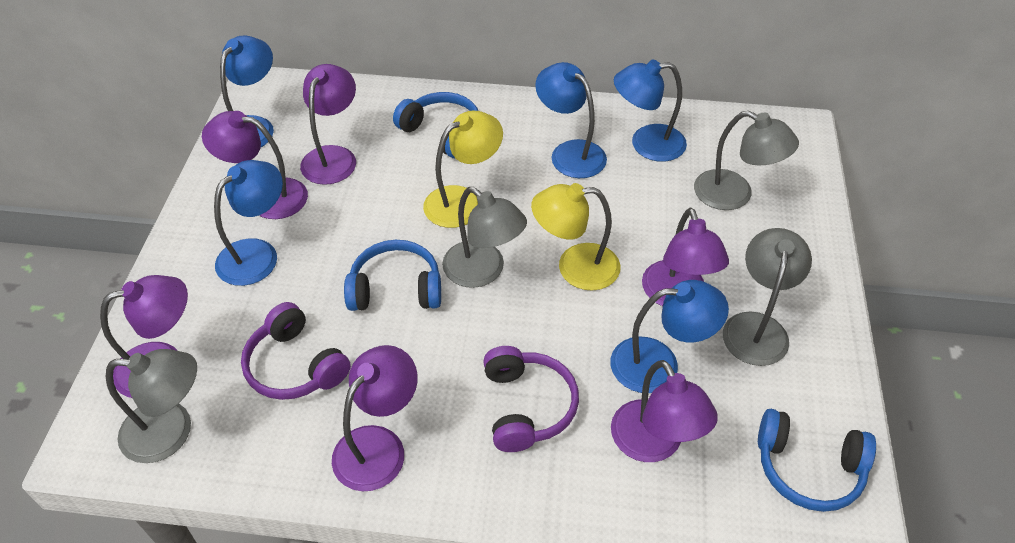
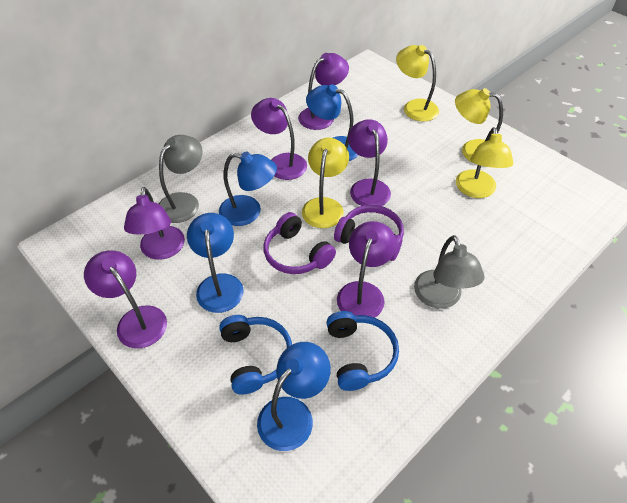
blue headphones: [344,240,441,311] [393,92,478,158] [758,409,876,512] = 3 -> [219,315,292,395] [326,311,399,391] = 2
blue lamp: [214,160,283,286] [220,36,274,147] [535,62,607,178] [611,280,729,393] [614,59,687,162] = 5 -> [187,213,244,313] [219,151,277,226] [257,342,331,451] [306,84,358,161] = 4
grey lamp: [106,349,197,463] [442,187,527,288] [694,111,799,210] [723,228,812,366] = 4 -> [159,135,203,223] [414,235,485,309] = 2
yellow lamp: [423,111,503,228] [531,183,620,291] = 2 -> [302,138,349,228] [396,45,439,121] [455,88,503,163] [456,127,513,198] = 4

